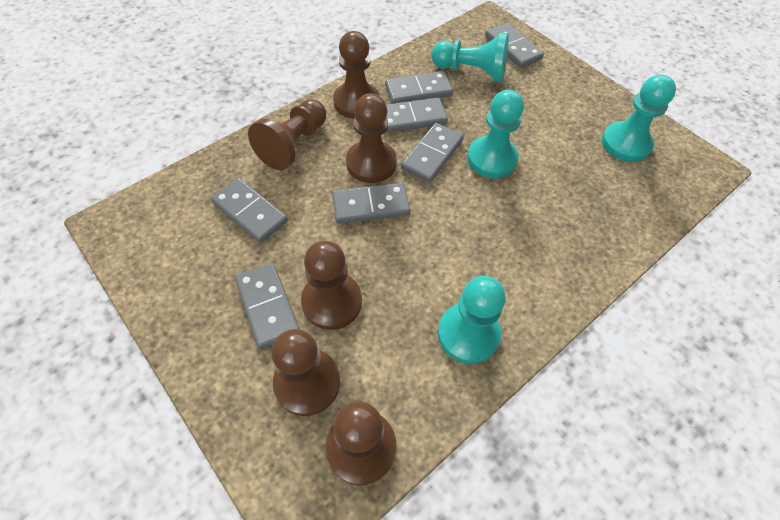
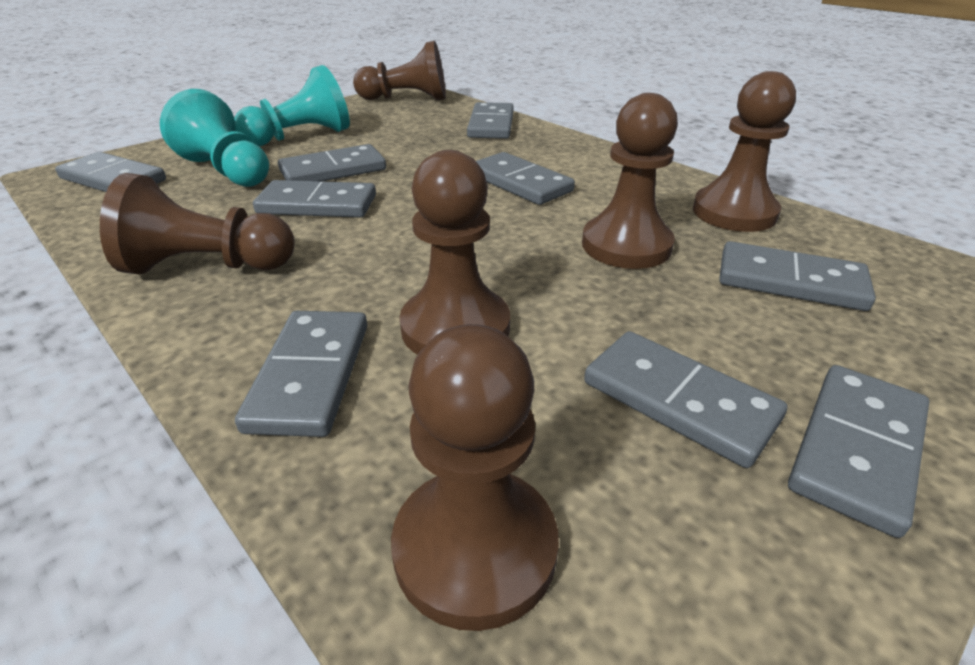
grey domino: [211,178,288,243] [235,263,299,349] [332,183,410,224] [385,71,453,104] [385,97,448,133] [401,123,464,183] [485,23,544,68] = 7 -> [55,152,166,192] [235,311,367,437] [253,180,376,218] [278,144,386,181] [467,102,514,139] [476,152,575,205] [584,331,788,468] [719,241,876,311] [788,365,929,538] = 9
turquoise pawn: [431,33,509,82] [438,276,506,364] [467,90,524,178] [602,75,676,162] = 4 -> [160,89,269,187] [234,65,350,146] = 2

